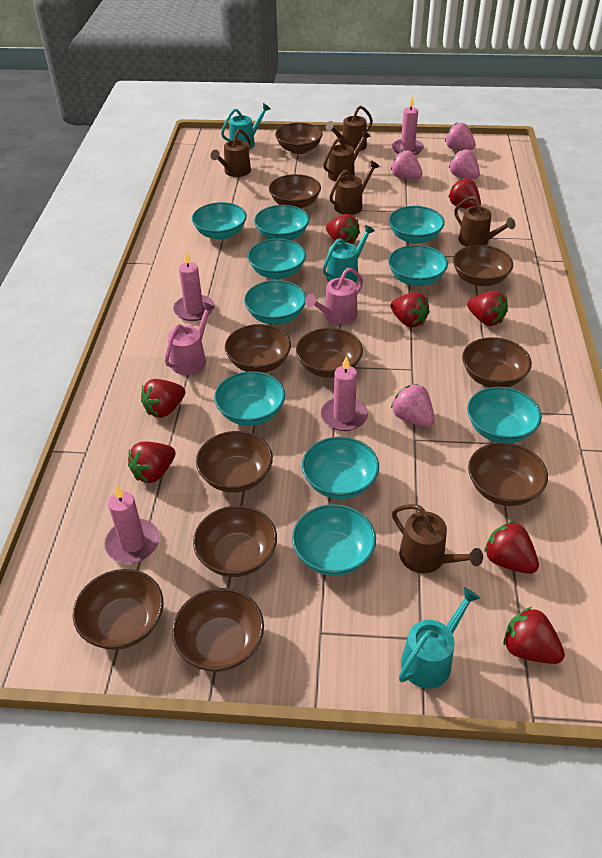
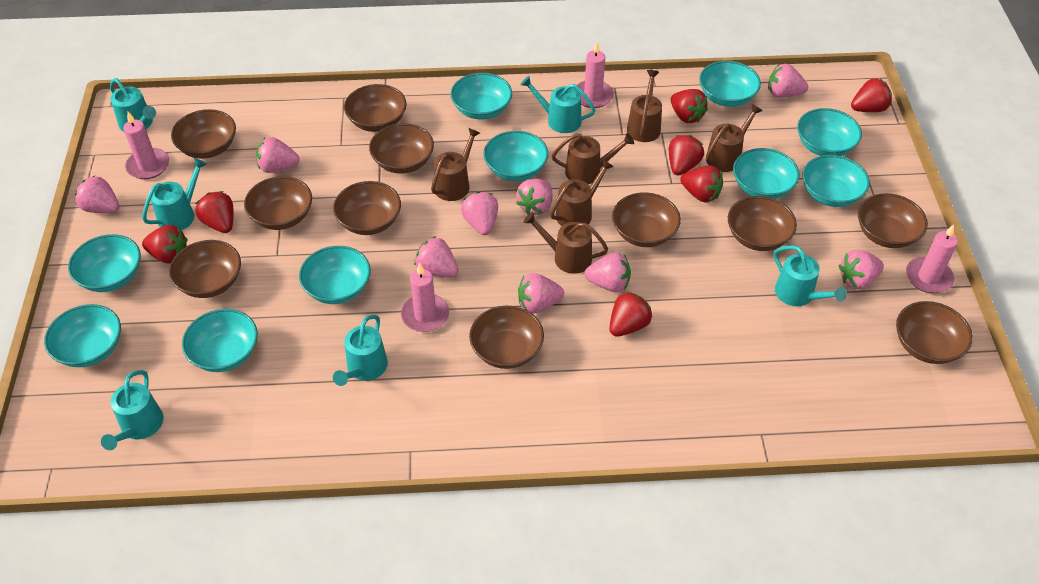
pink strawberry: [391,150,423,179] [391,384,434,427] [445,123,476,150] [449,149,480,179] = 4 -> [75,176,119,213] [256,137,300,173] [414,236,458,277] [461,192,498,235] [516,179,552,215] [518,273,564,313] [584,253,631,292] [768,64,808,98] [839,250,884,289] = 9
pink watering can: [165,302,215,375] [305,268,363,324] = 2 -> none = 0
red strawberry: [128,441,176,483] [141,379,186,418] [326,214,360,244] [390,292,430,328] [448,178,481,209] [467,291,508,326] [484,521,539,574] [504,607,565,664] = 8 -> [142,225,187,264] [195,191,234,233] [609,291,652,337] [669,135,704,176] [671,89,708,123] [680,166,723,203] [851,78,892,112] = 7
turquoise watering can: [221,103,270,149] [322,225,375,282] [399,587,480,689] = 3 -> [101,370,163,450] [110,78,156,132] [142,158,207,230] [333,315,388,386] [521,76,595,133] [774,245,847,306] = 6

